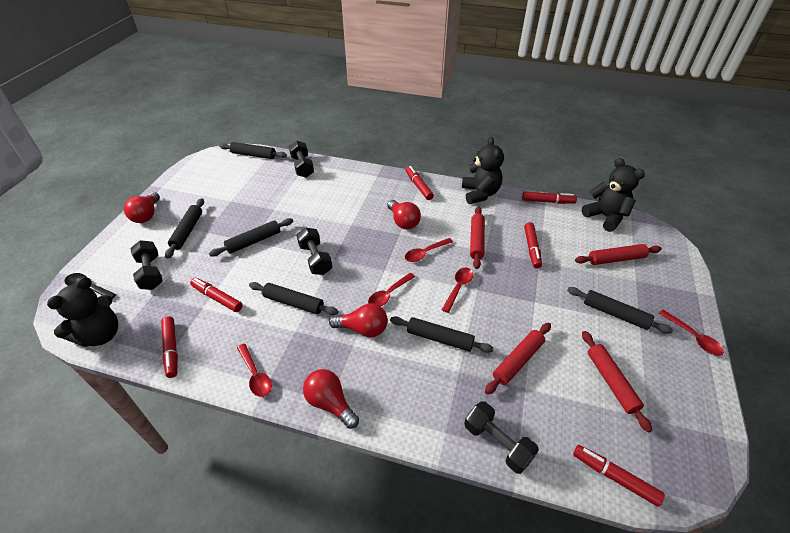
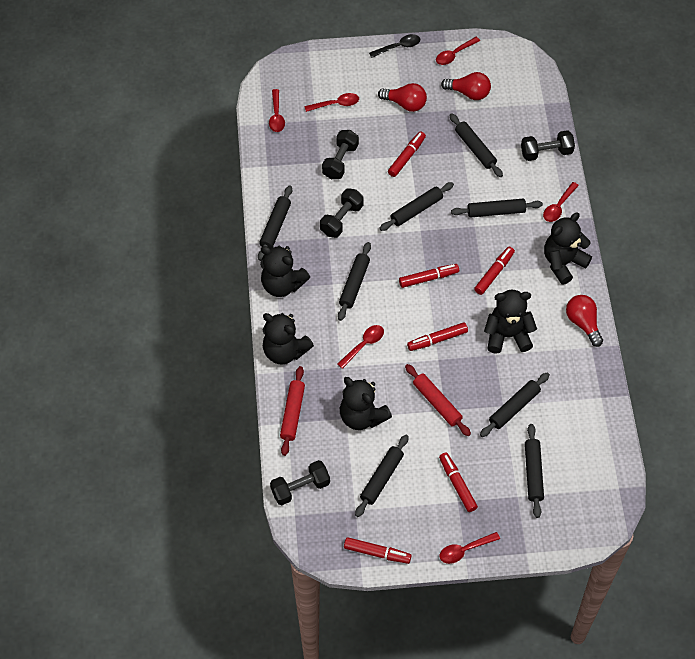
black rolling pin: [165,198,204,259] [209,218,293,257] [219,142,287,159] [249,282,339,315] [390,316,494,353] [567,287,673,334] = 6 -> [258,185,292,261] [338,242,371,321] [355,435,409,517] [379,182,454,231] [449,113,503,177] [451,199,543,218] [480,372,550,437] [525,424,544,518] = 8
black teddy bear: [47,277,118,347] [462,137,504,204] [582,158,645,232] = 3 -> [260,246,310,297] [263,313,314,365] [340,377,392,430] [484,290,537,354] [544,212,592,285] = 5
red light bulb: [124,192,160,223] [303,369,359,429] [329,304,388,337] [387,200,421,229] = 4 -> [378,83,427,112] [441,72,491,100] [566,295,603,347] = 3
red rolling pin: [470,207,485,269] [485,323,551,395] [575,244,662,265] [582,331,652,432] = 4 -> [280,366,305,456] [405,364,471,436] = 2
red spoon: [237,344,272,397] [368,273,415,307] [405,238,453,262] [442,268,473,313] [659,309,724,356] = 5 -> [269,89,285,132] [305,93,359,112] [337,325,384,369] [436,37,480,65] [439,532,500,564] [543,182,579,222] = 6

